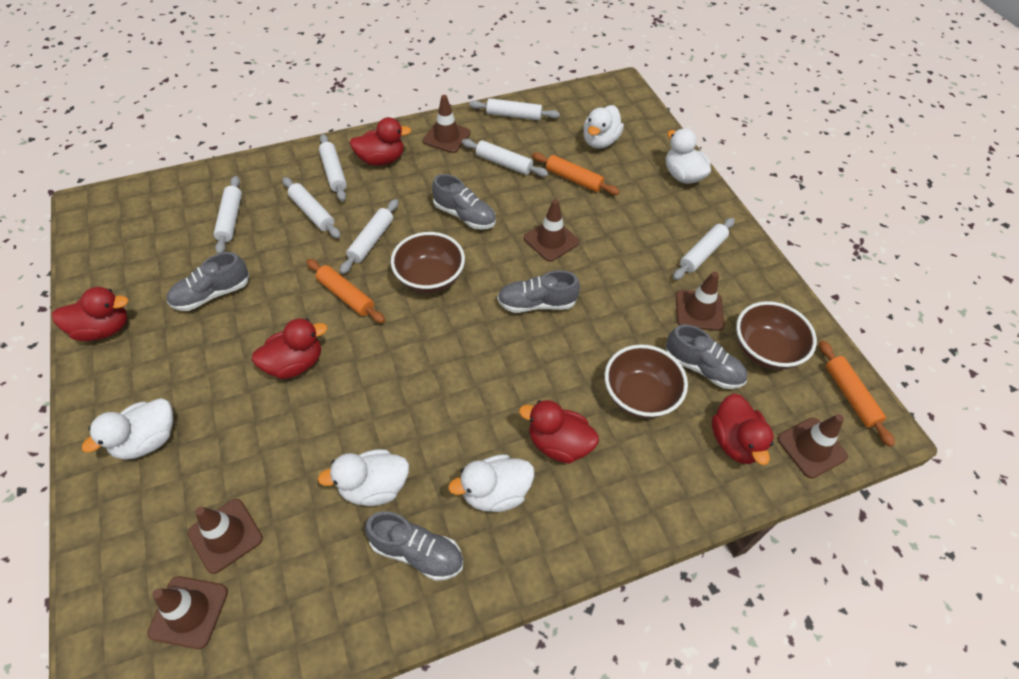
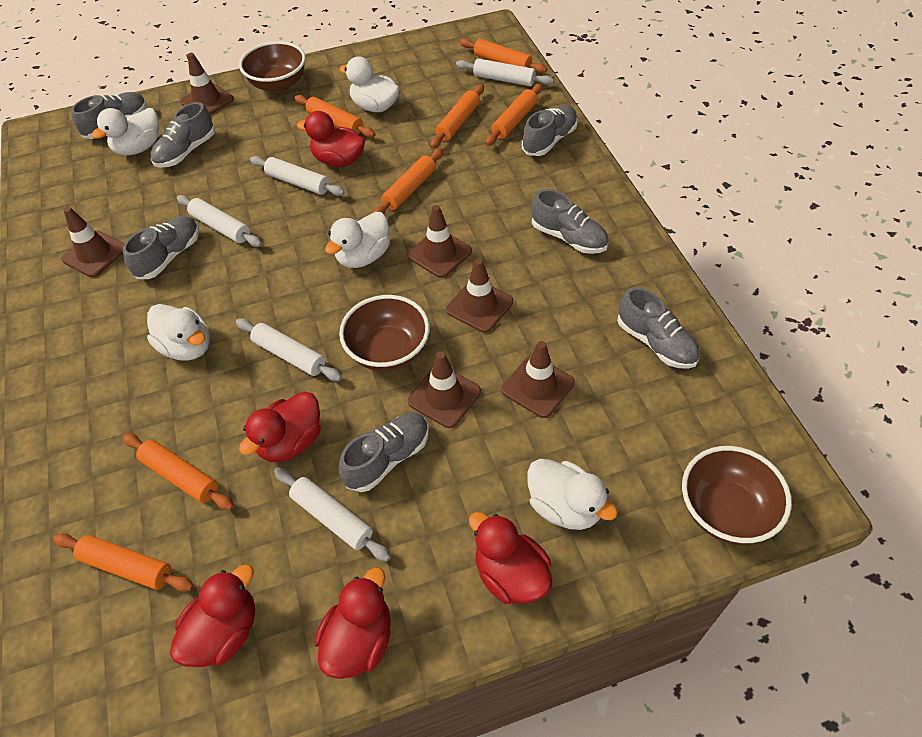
grey shoe: [167,252,249,311] [365,511,463,581] [432,174,496,229] [497,270,580,313] [666,325,747,389] = 5 -> [71,92,147,139] [123,216,199,279] [151,102,215,168] [339,413,429,492] [522,105,578,156] [531,189,609,254] [617,287,700,369] = 7
orange rolling pin: [306,259,385,323] [532,153,620,195] [819,341,895,447] = 3 -> [53,533,194,592] [123,434,234,510] [295,95,375,138] [373,148,443,214] [430,84,484,149] [460,38,547,73] [485,83,542,146] = 7
white rolling pin: [214,176,242,254] [282,177,341,238] [319,134,347,201] [340,199,398,274] [462,139,548,177] [469,98,560,120] [673,218,735,280] = 7 -> [177,195,262,247] [236,318,342,381] [250,156,345,196] [274,467,391,562] [456,58,554,86] = 5

